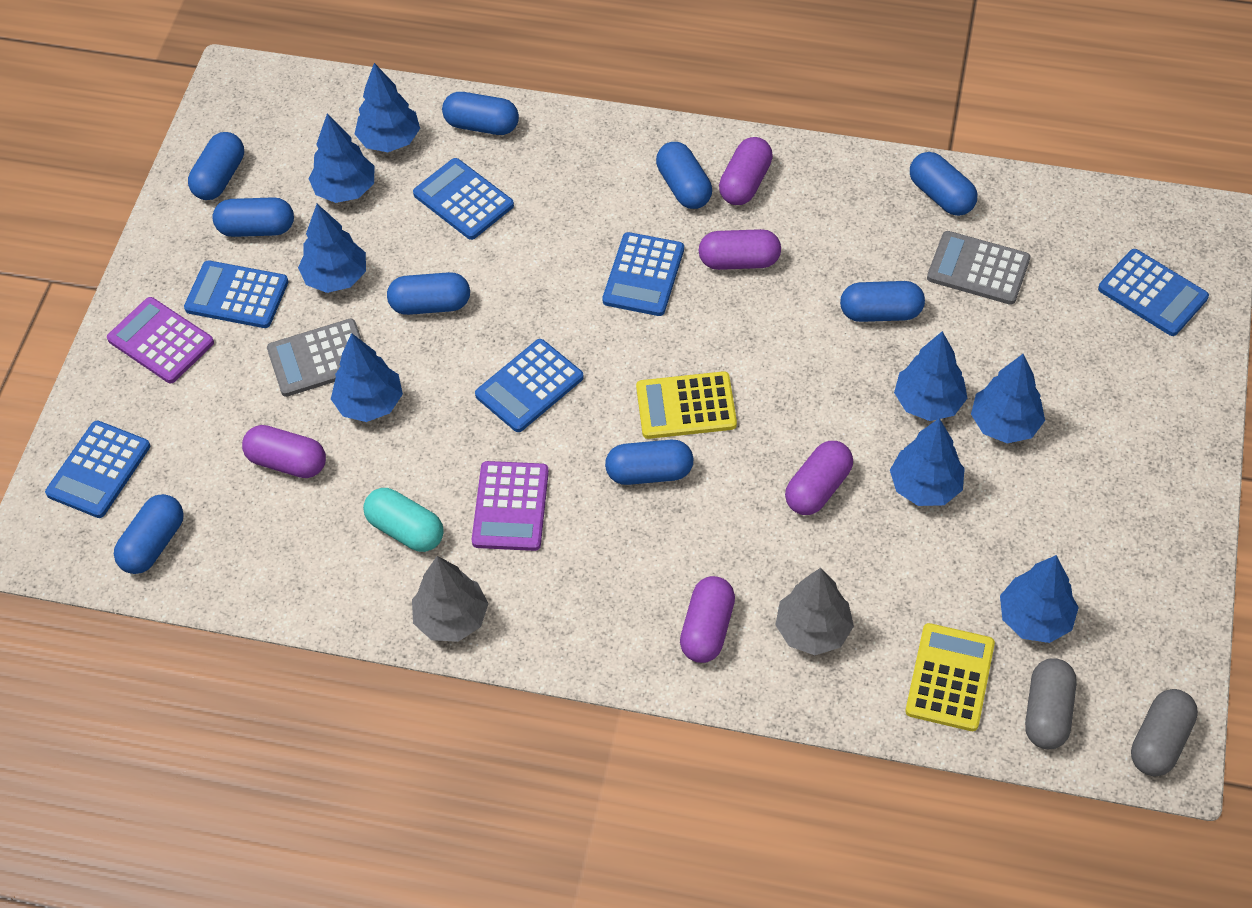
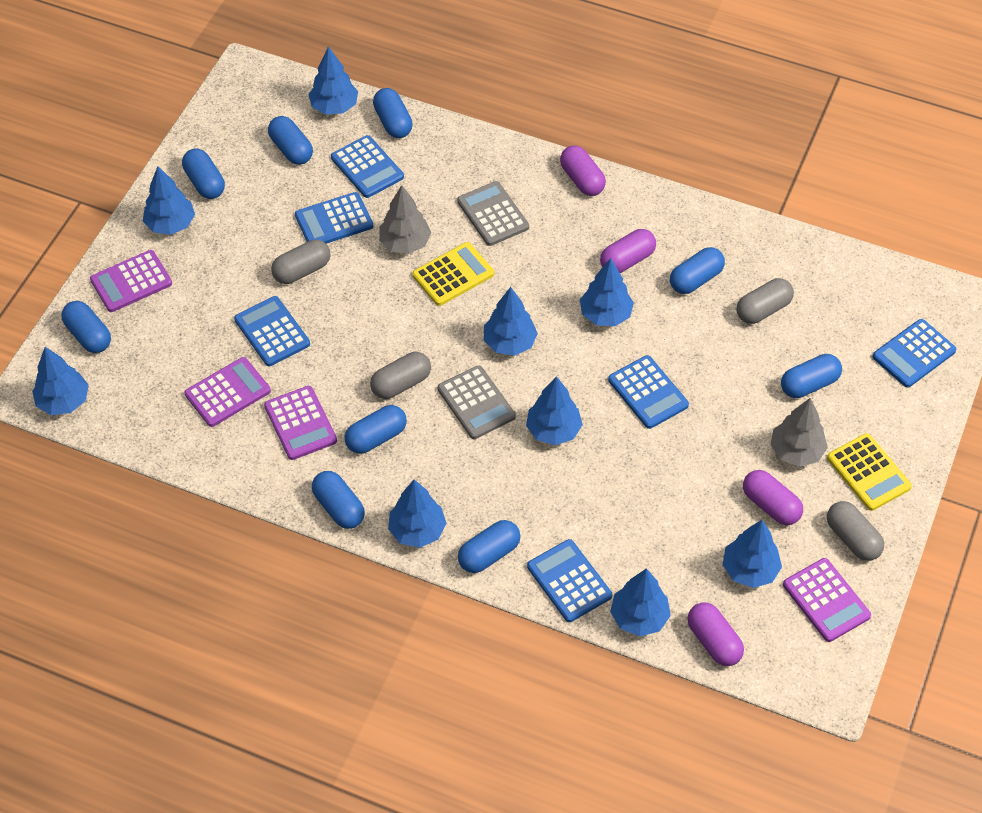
blue tree: [298,204,366,293] [308,113,375,203] [331,333,403,422] [355,63,420,152] [890,418,965,506] [894,331,968,421] [971,354,1045,443] [1000,555,1079,643] = 8 -> [32,347,89,415] [143,166,195,235] [308,46,358,114] [388,479,447,548] [484,287,538,356] [526,376,583,445] [580,258,634,326] [610,568,671,636] [722,520,782,588] = 9
grey capsule: [1025,658,1077,749] [1131,689,1198,777] = 2 -> [271,240,330,284] [370,352,431,399] [737,278,794,324] [827,501,884,561] = 4
purple calculator: [107,297,214,383] [472,461,549,551] = 2 -> [90,250,172,312] [185,357,271,427] [264,386,337,460] [783,558,871,642] = 4
purple capsule: [242,425,326,478] [680,576,735,663] [699,229,781,270] [719,137,773,205] [785,441,853,515] = 5 -> [560,145,606,196] [600,229,656,273] [688,602,744,666] [743,470,803,525] = 4
turquoise capsule: [363,488,444,552] = 1 -> none = 0

